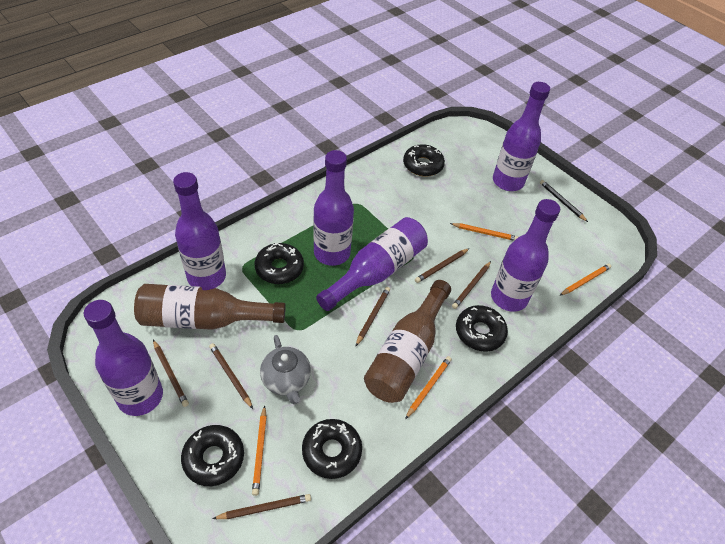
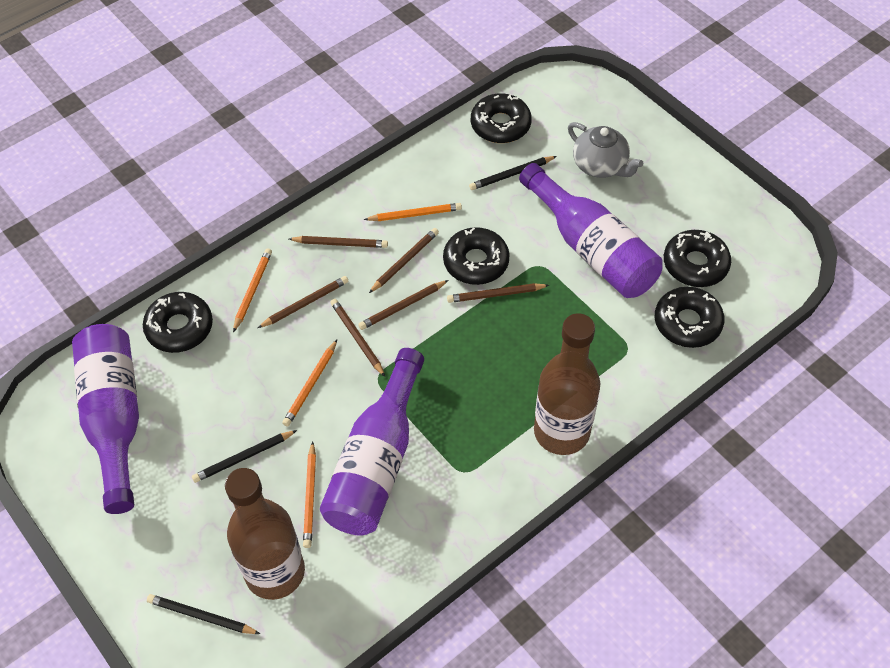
black pencil: [540,180,588,222] = 1 -> [147,594,260,634] [192,430,297,483] [469,156,557,190] = 3
purple bottle: [84,300,163,416] [173,172,226,288] [313,150,354,266] [316,217,428,311] [491,199,560,312] [493,82,550,191] = 6 -> [72,324,139,514] [320,348,424,536] [519,163,663,298] = 3

